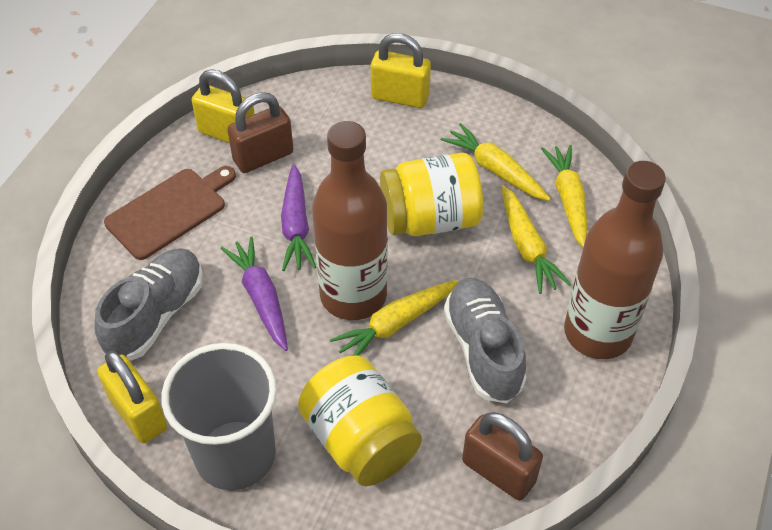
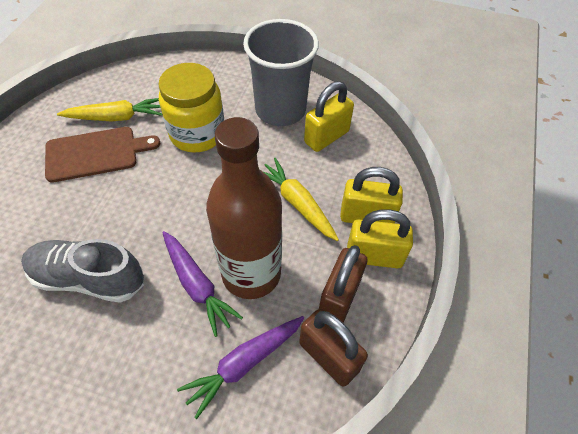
brown bottle: [312,121,388,320] [564,161,666,359] = 2 -> [206,117,282,299] = 1
grey shoe: [94,248,203,360] [444,278,527,403] = 2 -> [21,239,144,303] = 1
yellow carrot: [330,280,458,356] [441,123,551,201] [501,185,571,294] [541,145,587,247] = 4 -> [57,98,162,122] [264,158,339,241] = 2
yellow jar: [298,356,422,486] [380,153,483,236] = 2 -> [158,63,224,153] = 1

